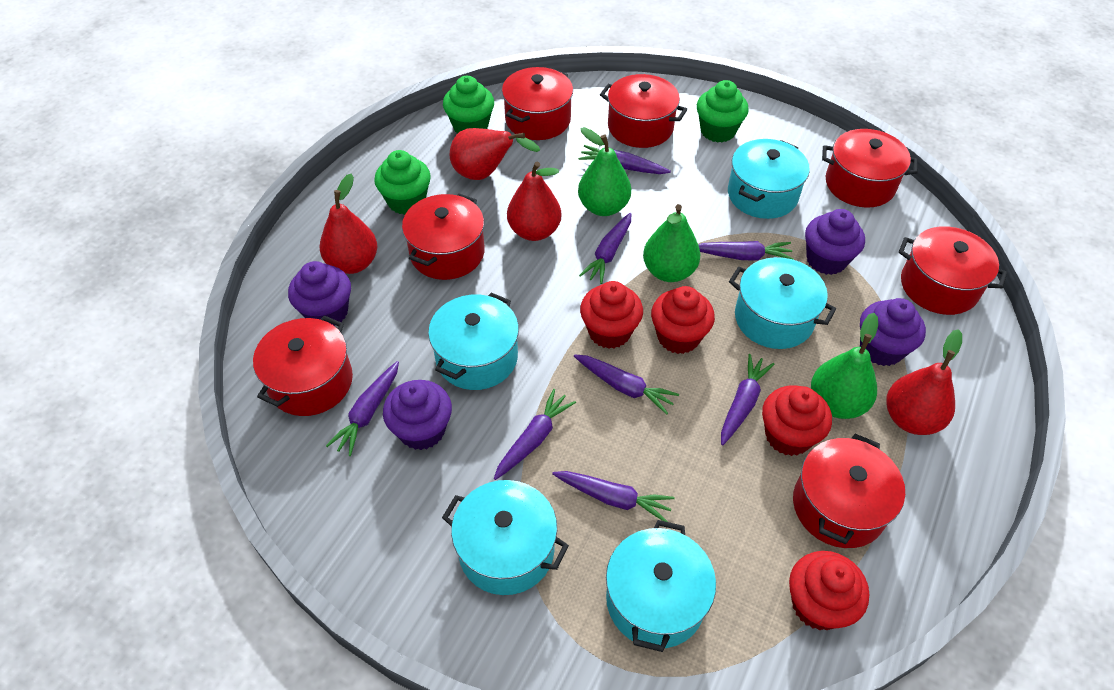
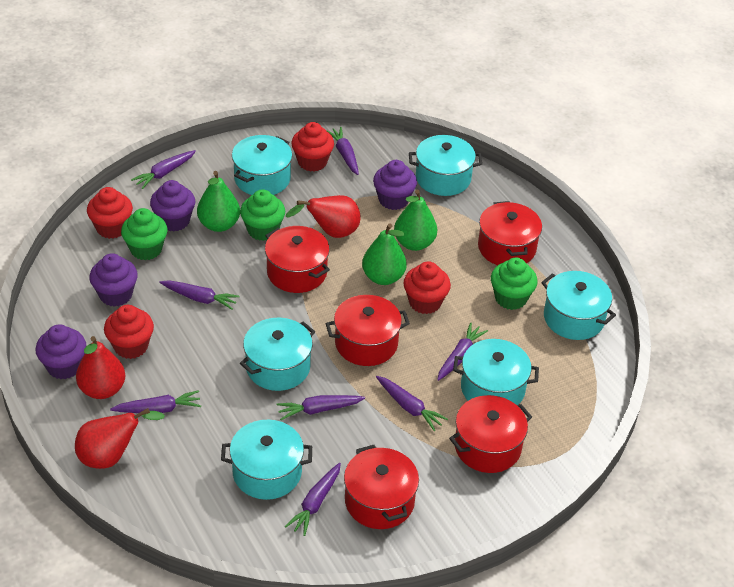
red pear: [320,174,377,274] [450,128,540,180] [507,162,561,241] [886,329,962,435] = 4 -> [75,408,165,469] [76,336,125,399] [285,195,361,238] = 3
red pot: [253,315,353,416] [402,193,485,280] [502,67,573,140] [600,74,687,148] [793,434,905,548] [822,129,918,208] [899,226,1007,315] = 7 -> [265,226,330,293] [325,295,410,366] [344,445,419,529] [449,395,532,473] [478,201,542,265] = 5
turquoise pot: [428,293,519,390] [442,480,569,595] [606,520,716,652] [728,139,810,219] [729,257,836,349] = 5 -> [221,420,312,500] [232,135,292,195] [240,318,315,391] [409,135,482,196] [453,339,539,405] [541,271,616,340] = 6

